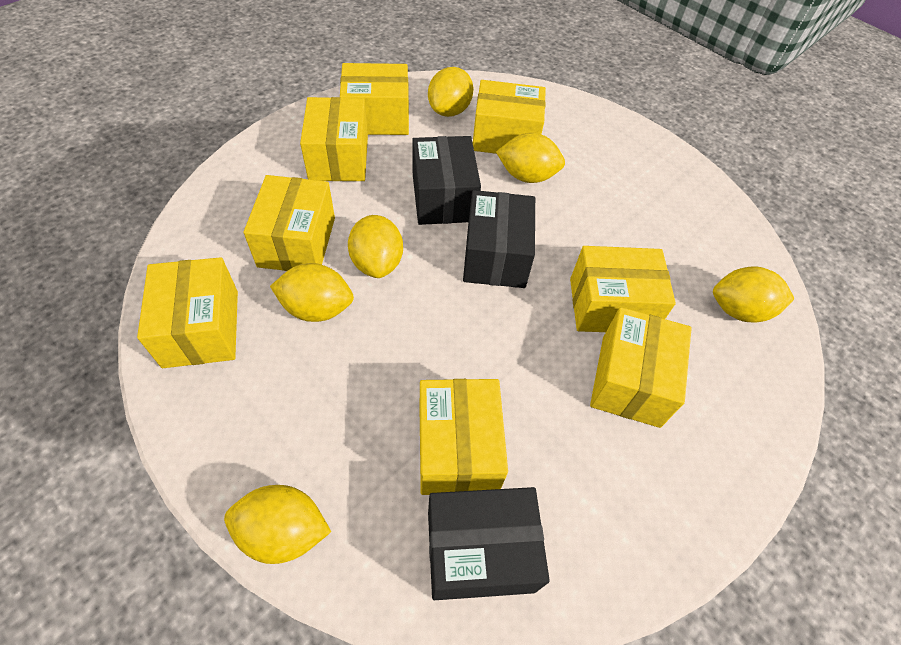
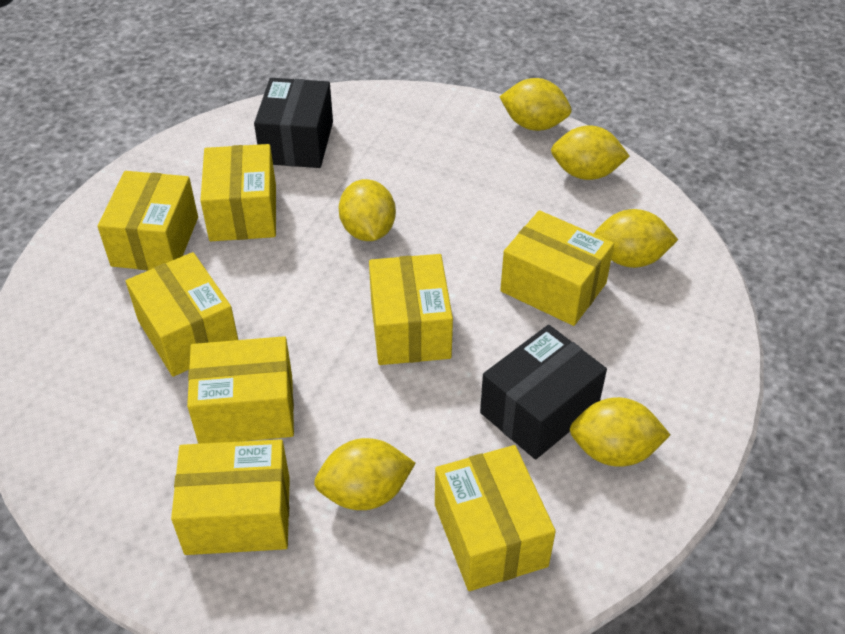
black box: [412,136,481,225] [428,487,550,600] [463,190,535,288] = 3 -> [254,78,333,168] [480,325,607,459] = 2

